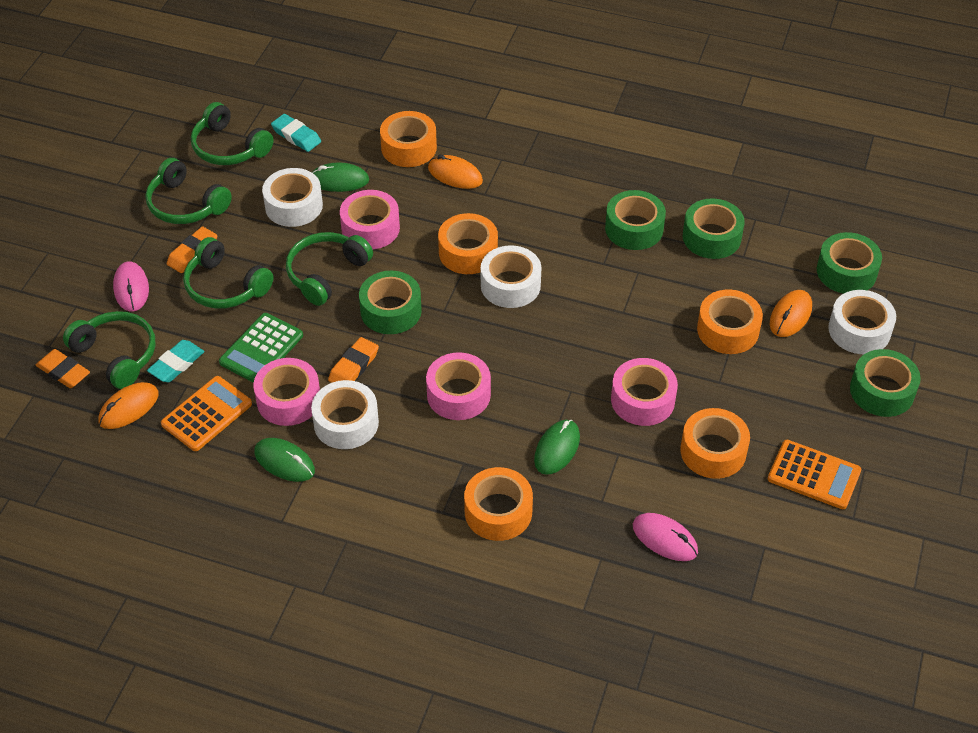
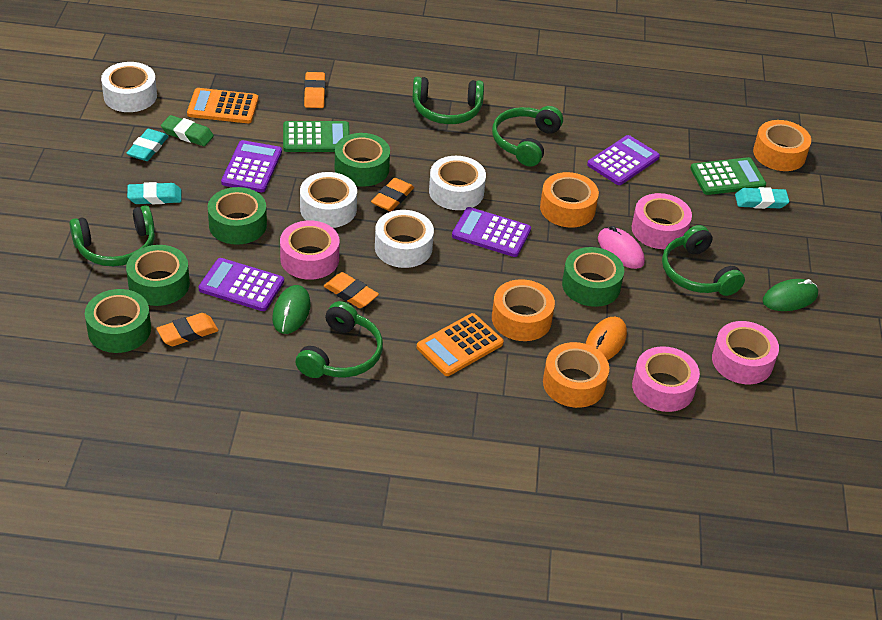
green calculator: [219,313,303,383] = 1 -> [283,121,350,152] [690,157,766,195] = 2
green eraser: none = 0 -> [161,115,214,146] = 1
green mouse: [254,438,315,482] [312,163,369,192] [534,420,580,475] = 3 -> [272,285,311,334] [763,279,818,311] = 2
orange eraser: [36,349,90,388] [167,226,217,273] [328,337,379,383] = 3 -> [156,313,219,346] [304,72,325,108] [324,272,379,308] [371,178,414,212] = 4
orange mouse: [98,382,159,429] [428,155,483,189] [770,290,812,337] = 3 -> [585,317,627,360] = 1
orange tape: [380,111,437,167] [438,213,498,274] [464,467,533,541] [680,408,750,479] [697,290,763,354] = 5 -> [492,279,555,341] [540,172,599,228] [543,342,609,408] [753,120,811,171] = 4
pink mouse: [113,261,149,311] [633,513,698,561] = 2 -> [598,226,645,269] = 1
purple calculator: none = 0 -> [198,258,284,311] [221,140,282,192] [452,207,531,257] [587,135,660,185] = 4
turquoise eraser: [147,340,205,382] [271,114,321,152] = 2 -> [126,129,169,161] [127,182,181,204] [735,187,789,209] = 3

